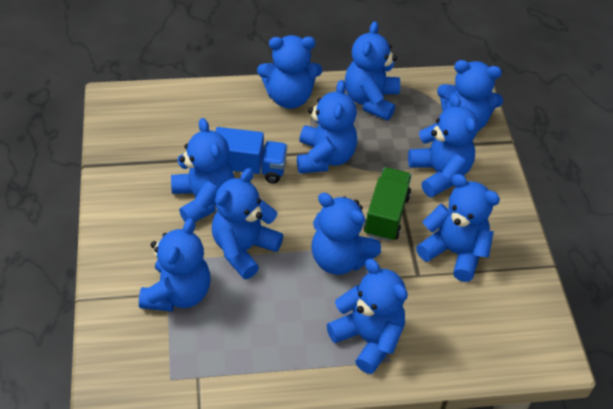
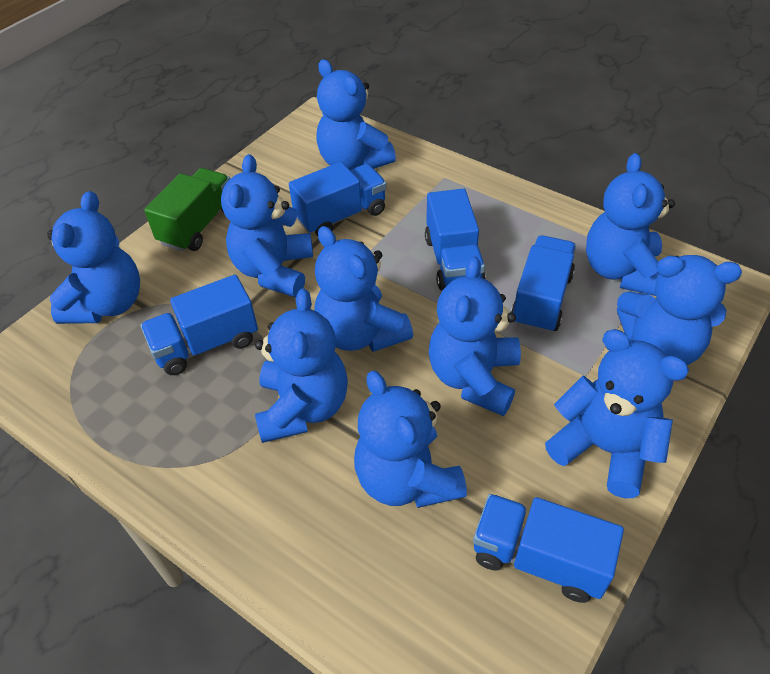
blue teddy bear: [139,218,211,312] [171,118,234,222] [212,168,283,279] [257,35,322,109] [297,80,357,174] [311,193,381,275] [327,259,408,374] [345,21,400,121] [408,94,478,197] [416,174,500,282] [437,60,503,131] = 11 -> [47,191,140,324] [221,154,313,297] [255,289,348,443] [314,226,413,352] [316,59,396,170] [354,371,467,508] [429,256,521,416] [545,329,689,498] [586,153,675,296] [617,255,742,365] = 10
blue truck: [215,127,287,183] = 1 -> [140,275,258,375] [289,162,387,236] [425,189,485,290] [473,494,624,603] [511,235,576,333] = 5

